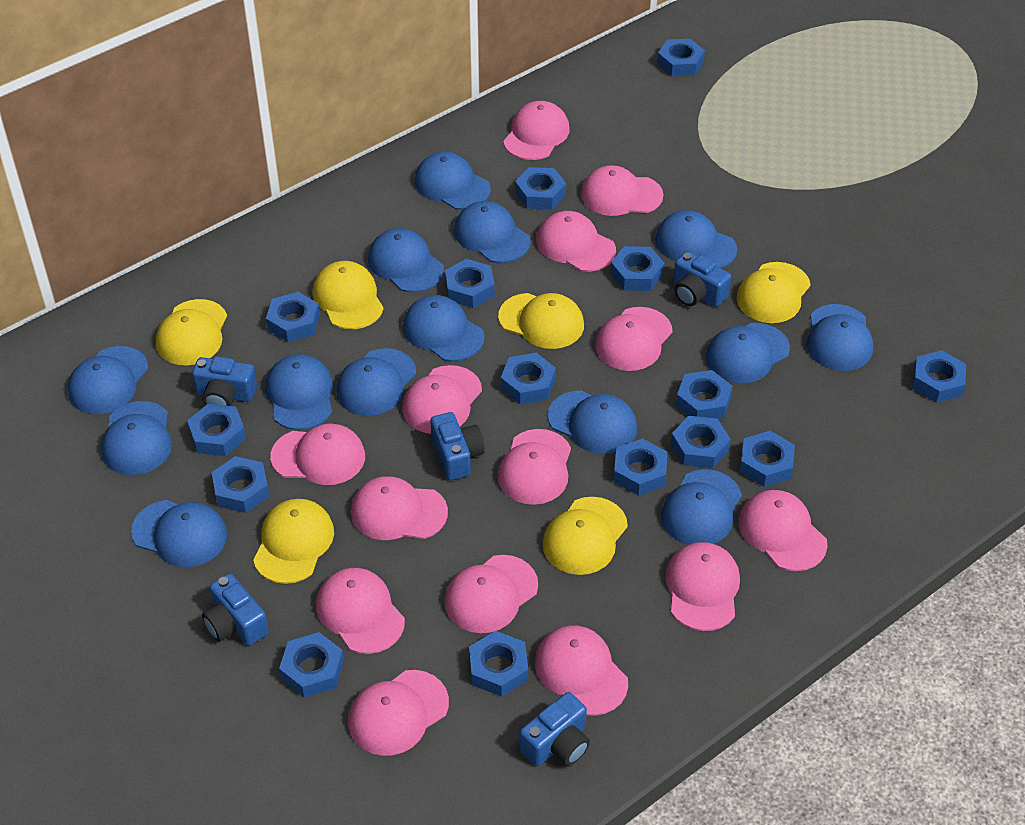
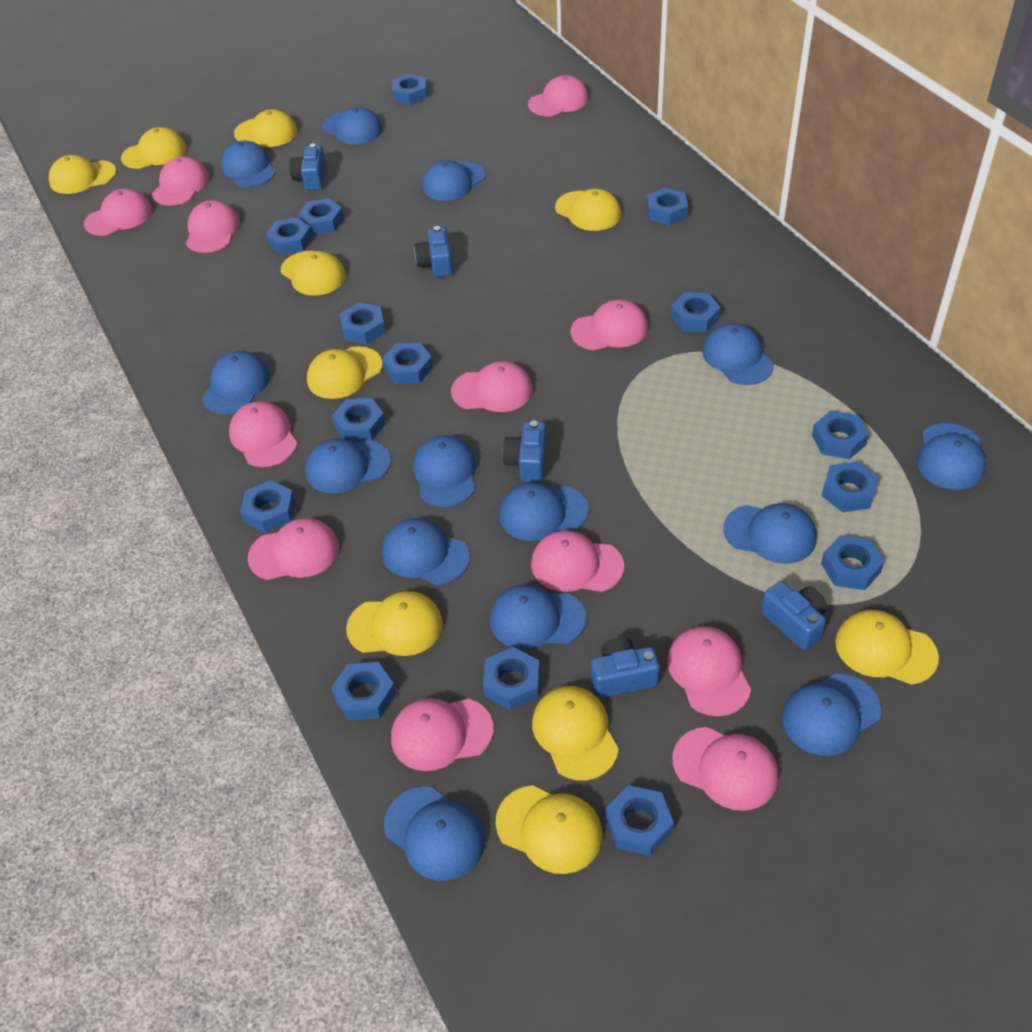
pink cap: [270,424,365,485] [316,568,405,654] [348,670,449,756] [351,476,448,540] [402,365,482,434] [445,555,538,633] [498,429,571,505] [503,101,570,160] [535,625,628,716] [536,211,616,272] [581,165,663,216] [595,307,673,371] [665,542,740,631] [739,490,828,571] = 14 -> [84,189,152,236] [152,156,209,206] [186,200,240,253] [229,401,298,467] [248,518,339,580] [391,698,494,771] [451,361,533,412] [528,75,589,116] [531,530,624,592] [570,299,648,351] [667,626,751,716] [673,727,778,811] = 12
yellow cap: [156,299,227,365] [253,499,334,584] [313,261,384,329] [498,293,584,349] [543,497,628,575] [737,262,811,323] = 6 -> [49,155,116,194] [121,127,186,169] [234,109,298,147] [281,251,346,296] [307,346,383,399] [346,591,443,656] [496,785,603,874] [532,686,619,780] [555,189,621,231] [835,610,939,685] = 10

